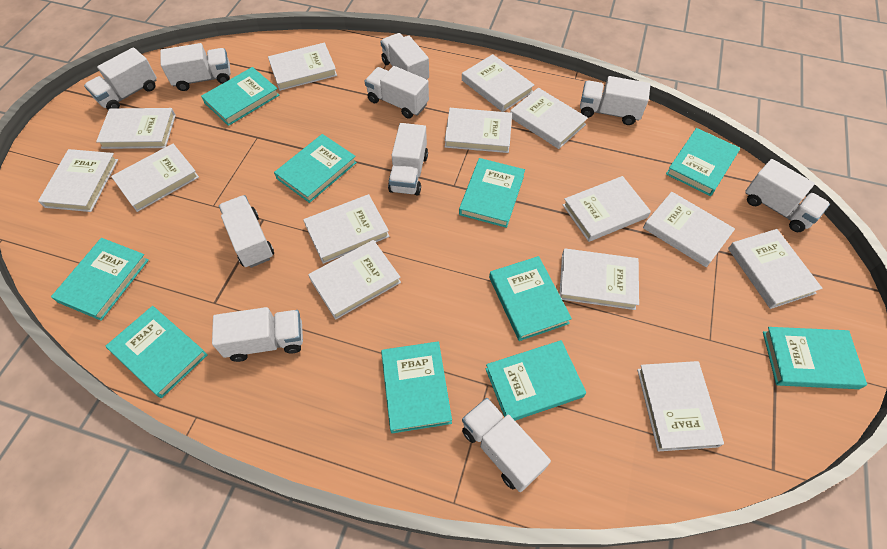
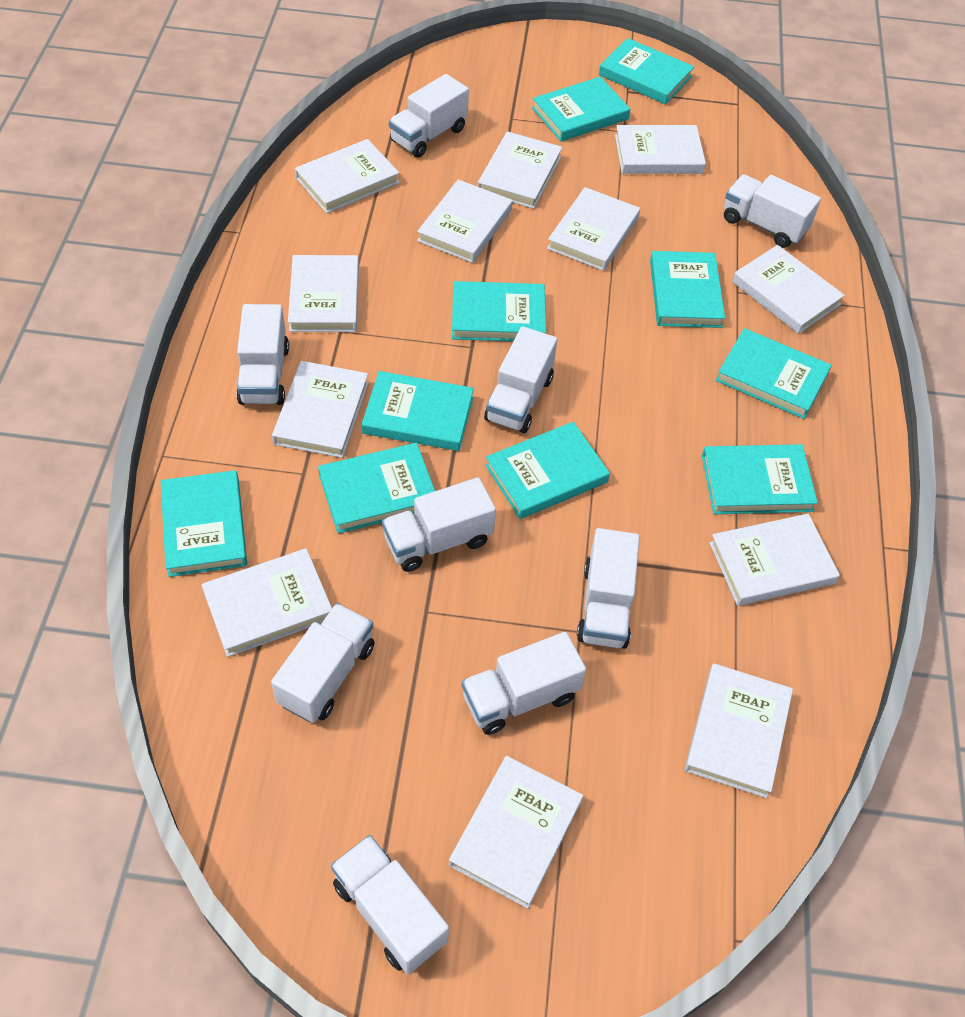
white book: [38,149,118,212] [96,108,176,149] [111,144,199,212] [268,43,337,91] [303,194,390,264] [308,240,401,320] [445,108,512,153] [462,54,534,112] [510,88,588,149] [559,248,639,310] [563,176,651,242] [637,361,724,452] [643,192,735,267] [728,229,822,309] = 14 -> [202,549,332,657] [272,361,369,458] [288,255,359,332] [295,139,400,213] [417,180,513,263] [449,756,583,909] [478,131,562,209] [547,187,640,271] [615,125,706,174] [685,663,793,798] [709,514,840,606] [732,245,845,334] = 12
white truck: [84,47,157,110] [160,43,231,91] [212,307,303,362] [219,195,274,268] [364,66,429,119] [380,33,429,79] [388,123,428,196] [462,398,551,492] [580,76,650,125] [745,159,830,232] = 10 -> [236,304,289,405] [271,603,374,723] [331,835,449,974] [382,477,496,572] [389,74,469,158] [462,632,586,735] [484,326,557,433] [577,528,640,649] [724,174,821,248] = 9

